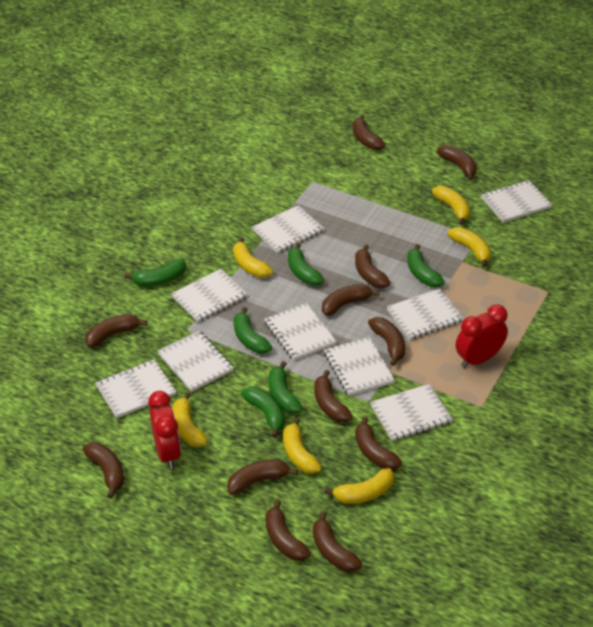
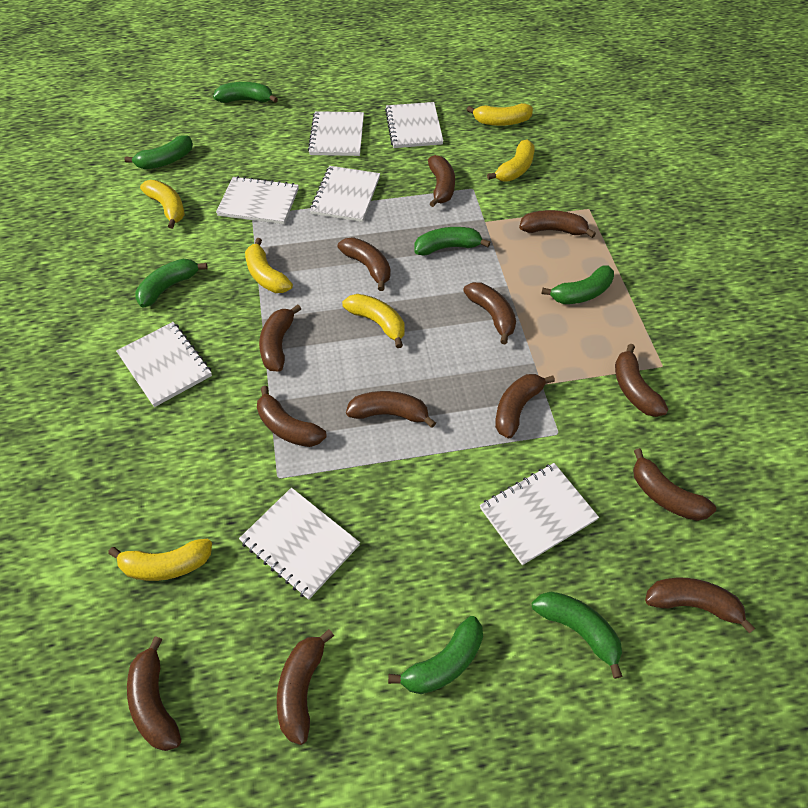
brown banana: [83,442,124,498] [85,314,147,347] [227,459,298,495] [265,500,311,561] [313,511,362,572] [314,370,353,423] [322,284,380,316] [353,115,385,150] [355,244,391,288] [355,416,402,470] [368,317,405,366] [437,145,477,181] = 12 -> [127,636,181,751] [257,386,327,447] [259,304,301,371] [277,629,334,745] [338,237,391,291] [346,391,436,428] [428,155,455,207] [463,282,516,344] [495,374,555,438] [519,210,596,238] [615,344,668,417] [633,448,716,521] [645,578,755,634] = 13
green banana: [125,259,186,286] [234,307,272,354] [241,387,285,438] [269,361,303,414] [288,243,324,286] [407,244,445,287] = 6 -> [124,135,193,169] [135,259,208,307] [213,82,278,103] [388,616,483,694] [414,227,490,256] [532,592,623,679] [541,265,614,304] = 7
red clock: [148,391,181,469] [456,305,508,368] = 2 -> none = 0
white notebook: [95,359,176,419] [157,331,234,392] [171,269,248,322] [252,205,325,253] [264,303,337,361] [324,337,395,396] [370,384,453,441] [387,288,465,340] [481,180,552,223] = 9 -> [116,322,212,407] [216,176,299,224] [239,488,360,600] [308,111,364,156] [310,166,380,222] [385,102,443,148] [480,463,599,565] = 7

